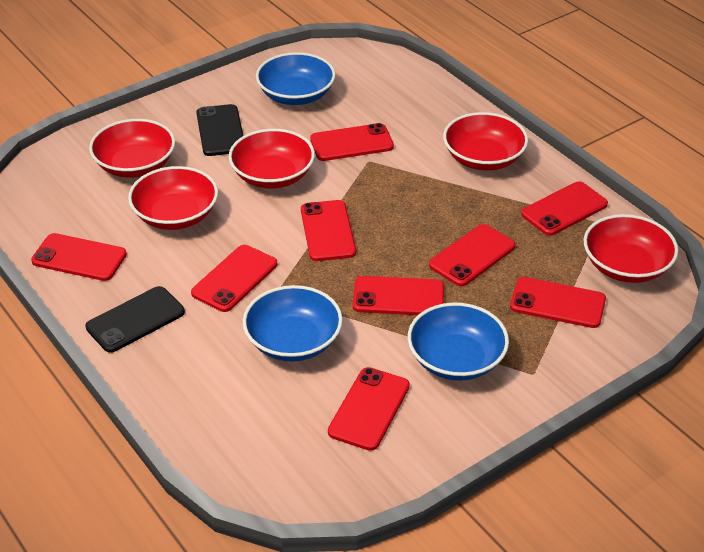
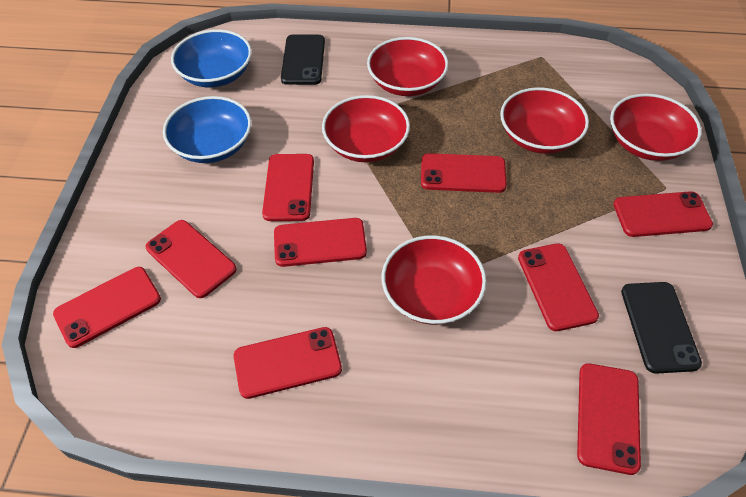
blue bowl: [243,285,343,362] [256,52,335,105] [408,303,509,381] = 3 -> [163,96,251,163] [171,29,252,87] = 2

